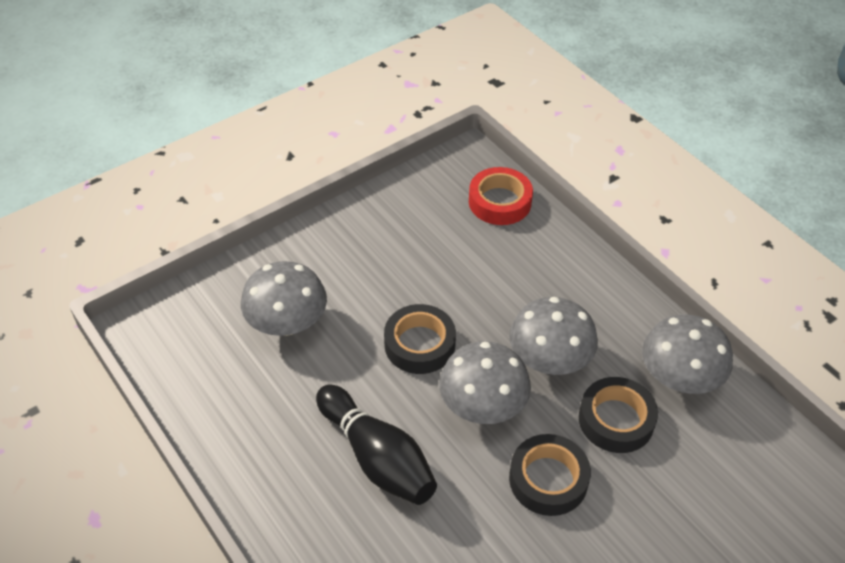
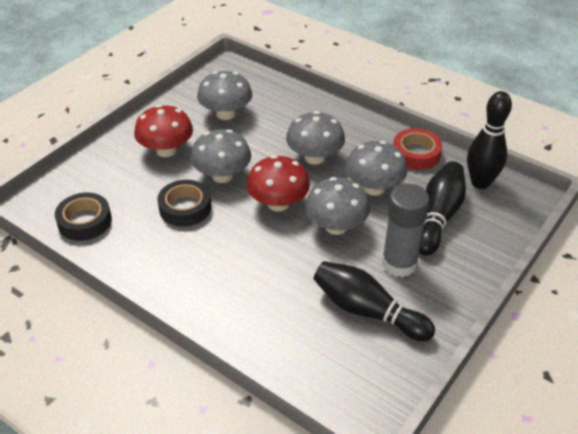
black bowling pin: [316,385,437,505] = 1 -> [314,261,435,341] [419,161,466,256] [467,91,512,189] = 3
black tape: [384,304,456,374] [509,434,591,516] [579,377,658,453] = 3 -> [55,193,112,241] [157,180,211,227] = 2
grey glue stick: none = 0 -> [382,184,430,277] = 1
grey mushroom: [241,261,327,336] [439,341,531,424] [509,297,598,375] [642,314,733,394] = 4 -> [191,129,251,183] [197,71,252,120] [286,111,345,165] [305,177,370,235] [345,141,407,196] = 5
red mushroom: none = 0 -> [134,105,193,157] [247,155,310,212] = 2

